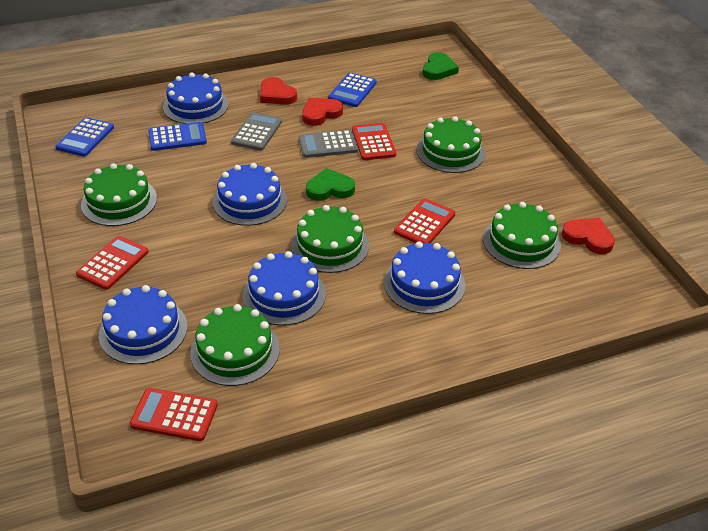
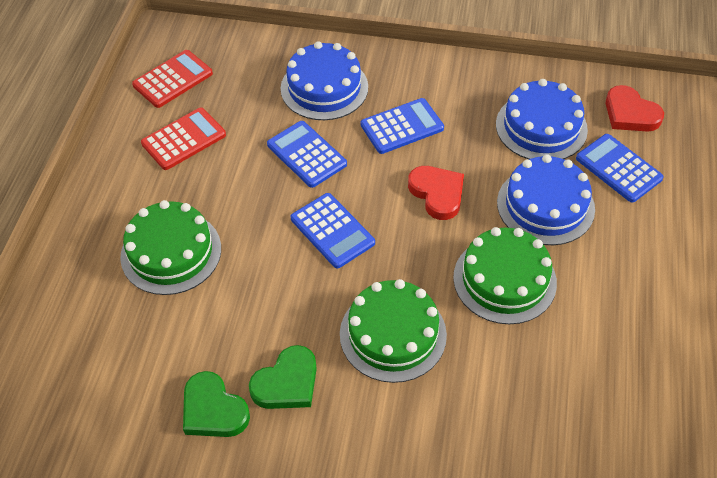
blue cake: [99,285,187,364] [163,73,229,124] [213,163,287,226] [243,251,326,326] [384,241,465,314] = 5 -> [281,41,368,120] [496,79,588,159] [497,155,595,245] = 3
blue calculator: [55,117,114,157] [148,122,207,151] [328,73,377,107] = 3 -> [267,121,347,188] [291,193,375,268] [361,98,444,154] [576,134,664,203] = 4
green cake: [81,163,157,226] [190,304,280,386] [291,205,369,273] [416,116,485,173] [483,202,561,269] = 5 -> [120,200,221,295] [340,279,447,383] [453,227,557,324] = 3
grey calculator: [231,112,282,151] [299,130,358,158] = 2 -> none = 0
red calculator: [76,236,149,290] [130,388,218,441] [352,123,396,160] [394,198,456,243] = 4 -> [132,50,213,108] [141,108,226,170] = 2
red heart: [260,77,297,105] [302,98,343,126] [562,218,615,254] = 3 -> [408,166,464,220] [606,85,664,132] = 2

